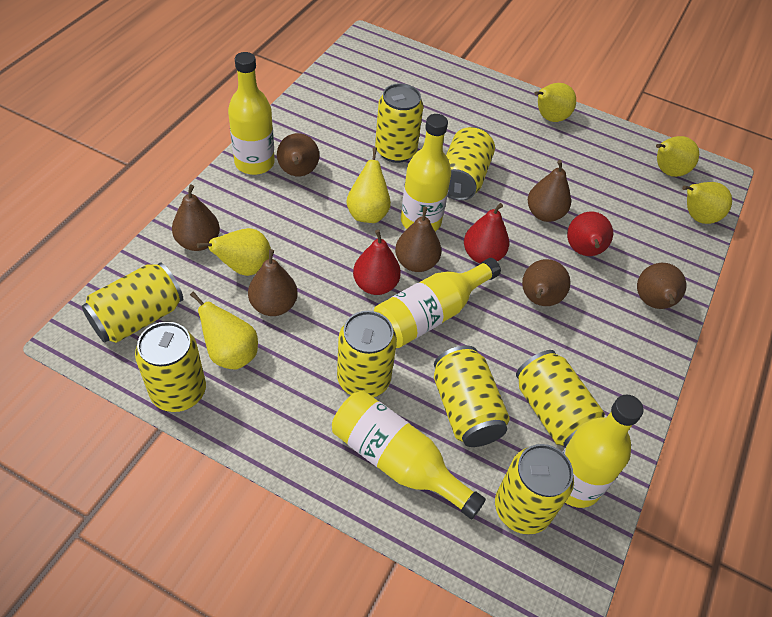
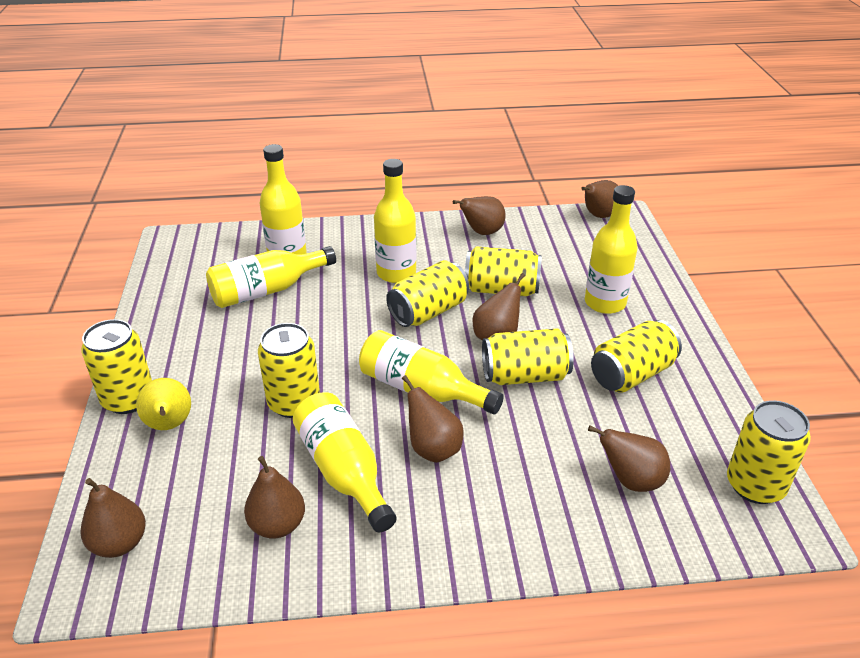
red pear: [353,230,401,295] [464,203,509,264] [567,212,613,256] = 3 -> none = 0
yellow bottle: [228,52,275,175] [332,391,486,519] [374,258,501,348] [401,114,451,231] [563,395,644,508] = 5 -> [206,246,336,308] [259,144,307,255] [293,392,397,532] [359,330,504,414] [374,159,416,283] [585,185,638,314] = 6
yellow can: [82,262,183,343] [135,322,206,412] [337,311,397,397] [375,83,423,163] [434,345,510,447] [446,127,495,201] [495,444,574,535] [516,350,605,447] = 8 -> [81,319,152,414] [258,323,320,418] [386,260,469,327] [465,246,542,296] [482,329,574,385] [591,320,682,392] [727,400,811,504] = 7
yellow pear: [190,292,258,369] [197,228,271,276] [346,147,391,223] [534,83,576,122] [656,136,699,177] [682,182,732,224] = 6 -> [136,378,191,430] = 1

